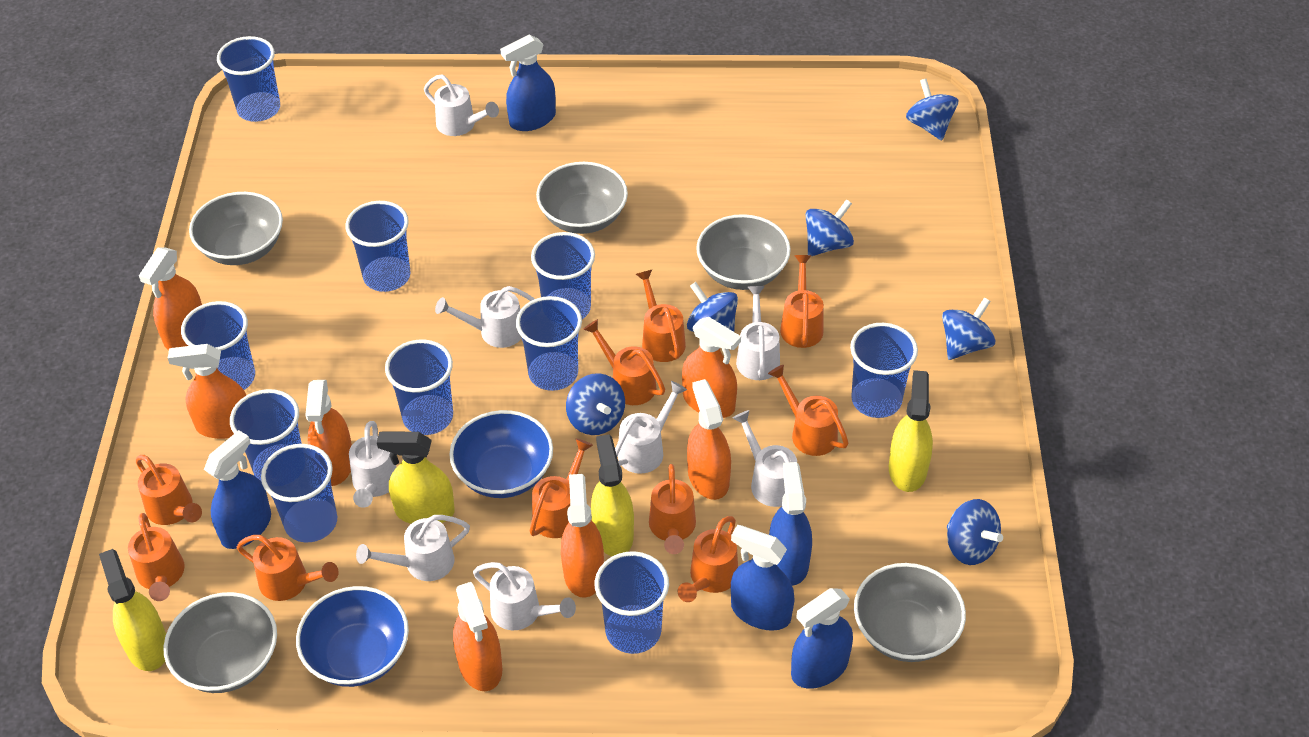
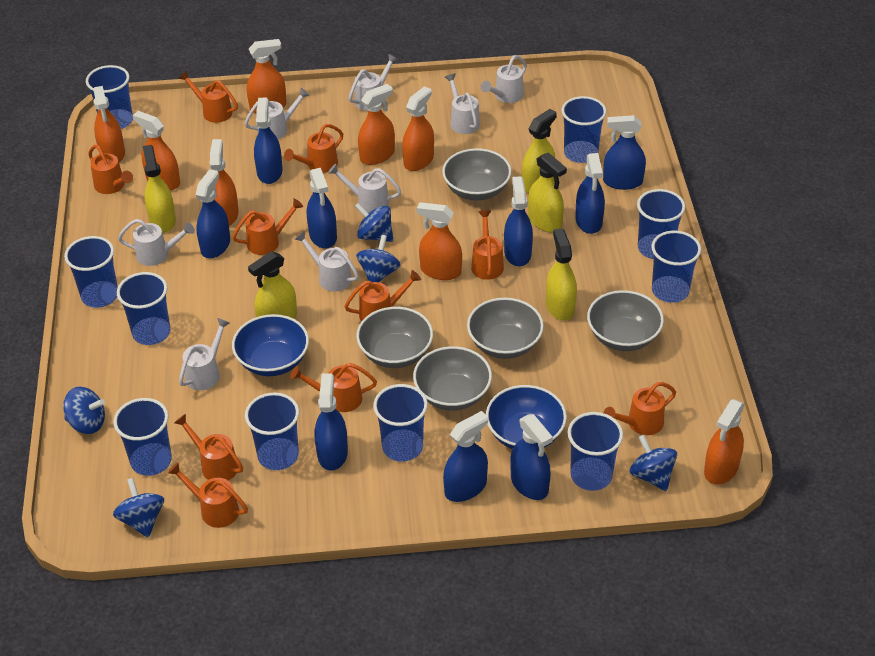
blue spinning top: [566,373,625,435] [687,282,738,332] [805,199,854,256] [906,79,958,141] [942,297,996,360] [947,499,1003,565] = 6 -> [63,387,105,434] [113,478,164,538] [354,203,393,242] [356,235,400,282] [630,435,677,491] = 5
blue spray bottle: [204,430,271,549] [500,34,556,131] [731,525,794,631] [769,462,812,586] [791,588,853,689] = 5 -> [196,169,230,258] [254,98,283,184] [307,168,337,249] [315,373,348,471] [443,411,488,502] [504,176,533,266] [510,414,553,500] [575,153,605,234] [603,115,646,190] = 9
orange spray bottle: [139,248,202,350] [168,344,246,439] [305,380,352,486] [453,582,502,691] [561,474,604,598] [682,317,741,418] [687,379,731,500] = 7 -> [93,86,125,162] [133,111,180,191] [210,139,239,226] [247,39,287,114] [358,84,395,165] [402,86,434,171] [417,202,462,280] [704,399,745,485] = 8
yellow spray bottle: [99,549,166,671] [377,432,455,524] [591,435,634,556] [889,370,933,492] = 4 -> [143,145,176,233] [248,251,297,319] [522,109,557,193] [528,152,567,232] [546,228,577,320] = 5

